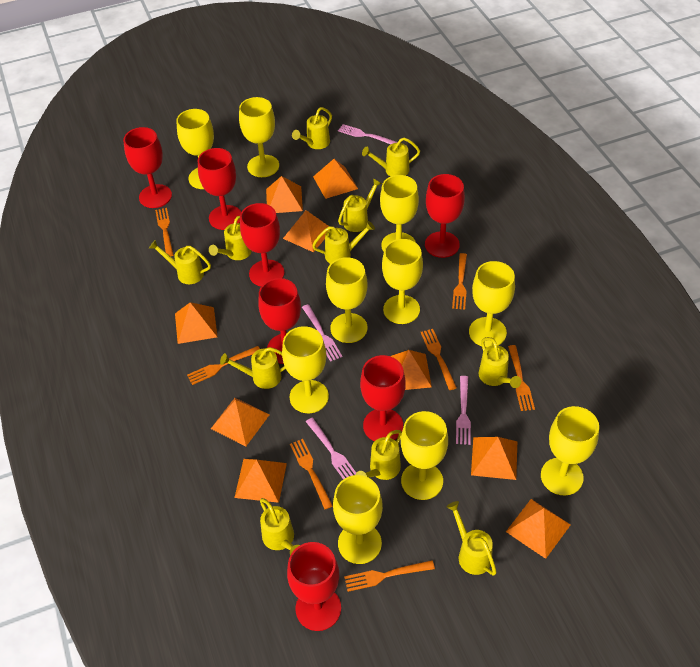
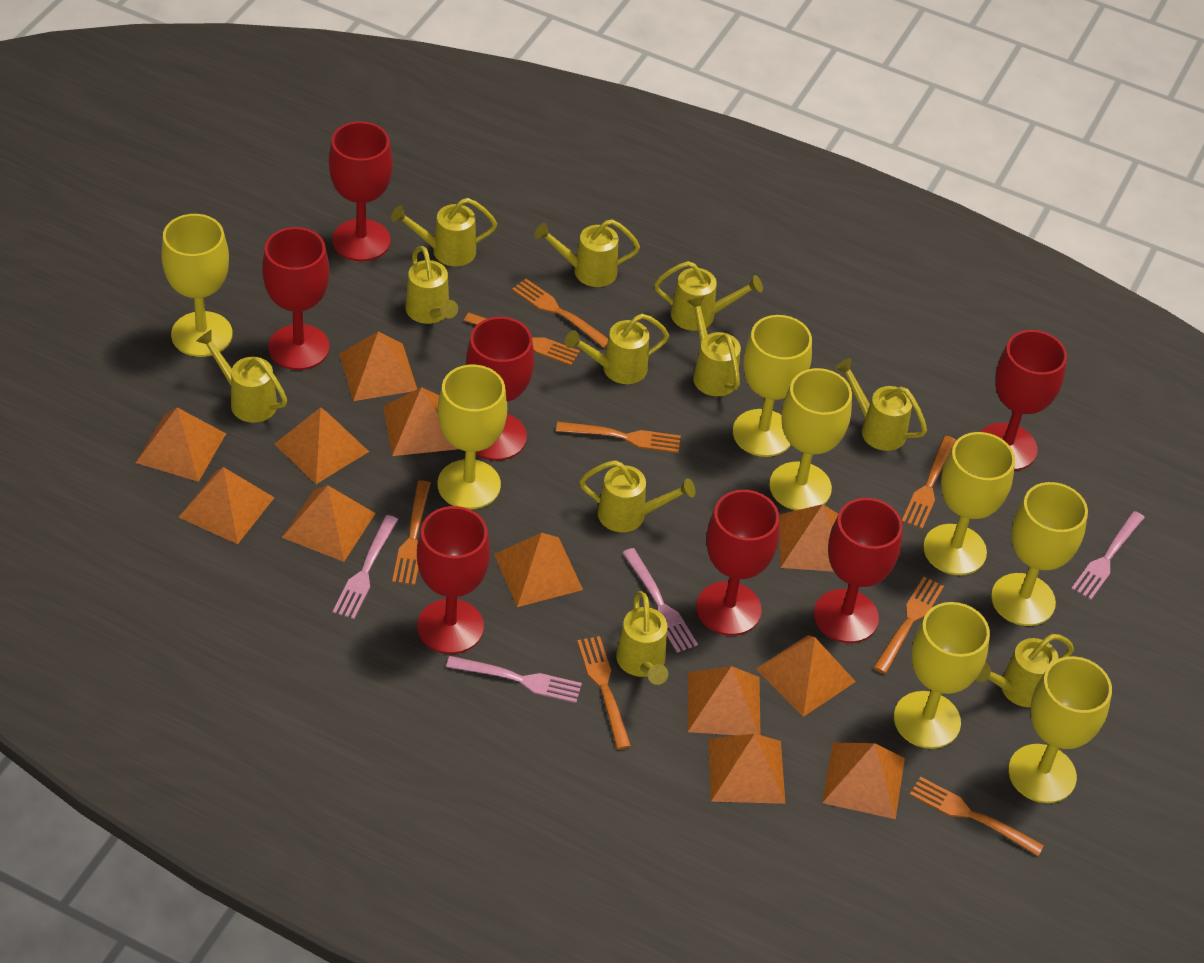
orange fork: [155,208,174,256] [187,346,260,385] [290,439,333,509] [344,560,435,592] [421,329,457,390] [452,253,467,310] [508,345,535,411] = 7 -> [392,480,431,585] [464,313,580,366] [512,279,608,348] [556,422,681,453] [577,636,631,750] [873,577,944,674] [902,436,956,529] [910,776,1044,856] = 8
orange pyramid: [175,302,217,344] [211,398,270,446] [234,459,287,503] [266,176,303,213] [283,210,329,252] [313,159,358,199] [391,350,432,390] [471,437,517,480] [506,499,571,559] = 9 -> [136,407,226,482] [179,467,275,544] [274,407,369,484] [282,485,376,562] [339,331,417,401] [383,387,458,456] [494,533,583,607] [688,666,760,735] [708,734,785,804] [756,635,856,717] [779,504,838,572] [822,742,905,819] = 12
yellow goblet: [176,109,214,189] [239,97,279,177] [282,326,329,413] [326,257,367,343] [333,475,383,564] [380,175,419,252] [382,239,423,324] [401,411,448,500] [469,261,515,347] [541,406,599,496] = 10 -> [161,214,232,357] [438,365,507,509] [733,315,812,457] [769,368,852,510] [894,602,990,749] [923,432,1015,575] [991,482,1088,626] [1008,656,1112,803] = 8

